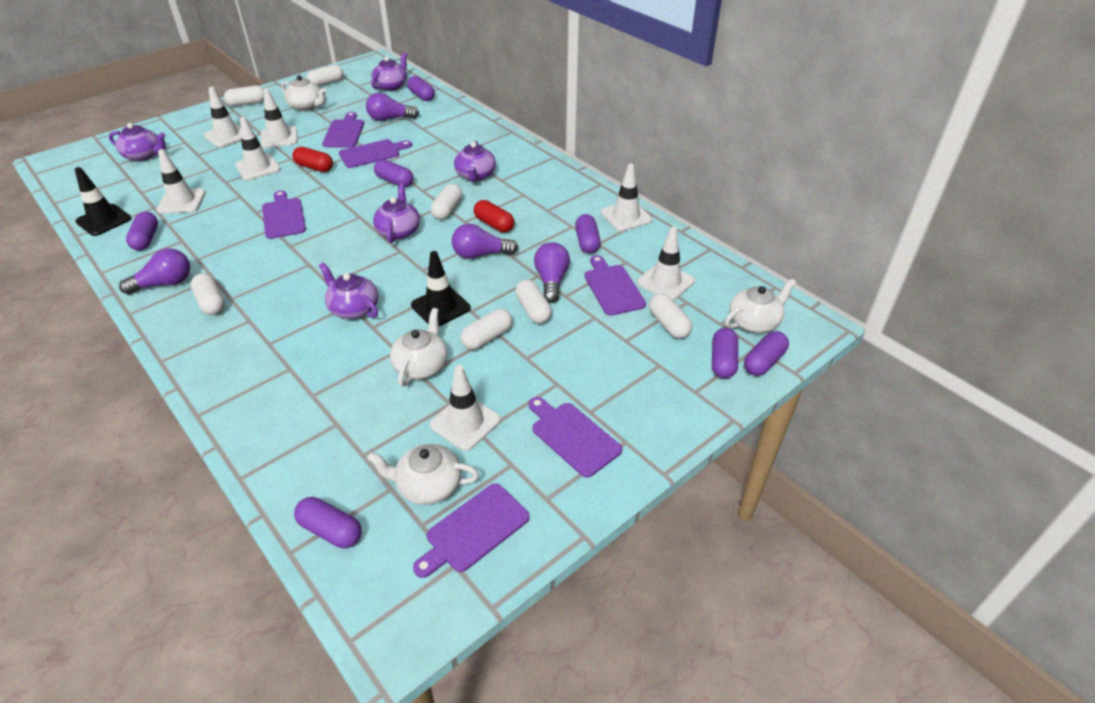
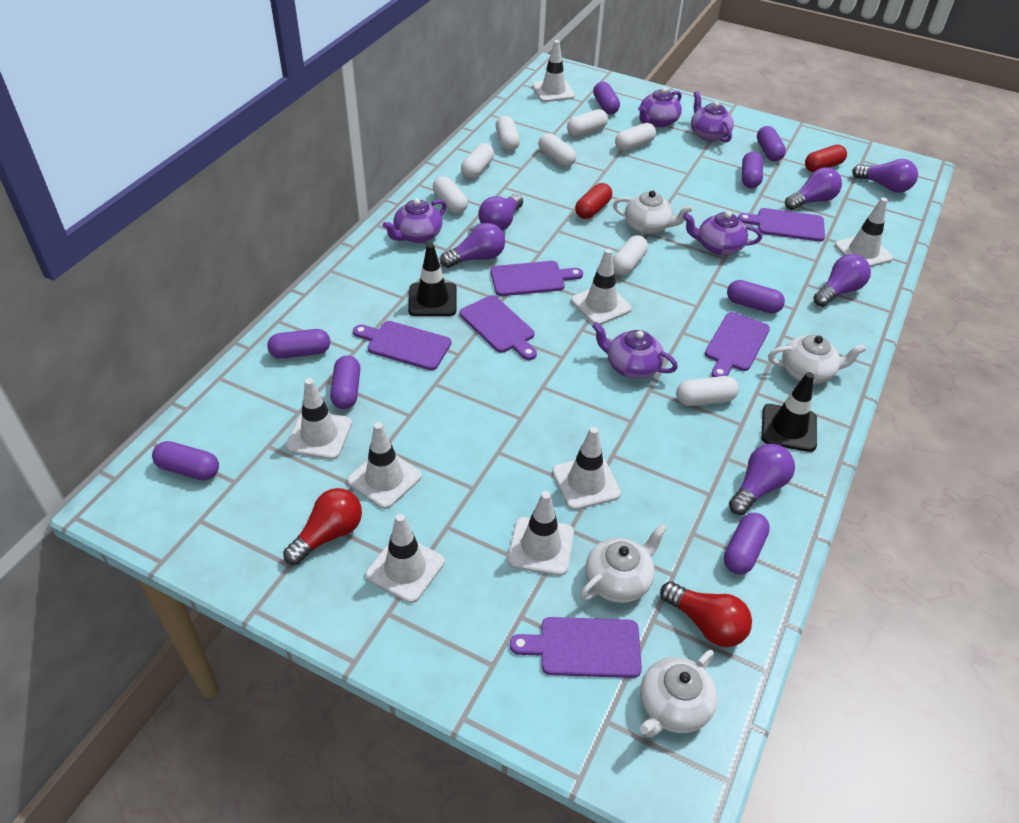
purple capsule: [126,212,158,251] [294,497,362,548] [374,159,413,187] [407,76,435,101] [575,214,601,253] [712,328,738,378] [744,331,789,376] = 7 -> [152,441,219,480] [267,329,330,359] [330,356,360,409] [593,82,620,114] [724,513,770,574] [727,280,785,314] [742,151,763,188] [757,126,786,162] = 8
purple light bulb: [119,248,190,295] [366,92,419,121] [452,224,518,259] [534,242,570,303] = 4 -> [440,223,505,268] [478,194,523,231] [729,444,795,515] [785,167,842,210] [813,254,871,307] [852,159,918,193] = 6
red light bulb: none = 0 -> [283,488,362,565] [660,581,752,647] = 2
white capsule: [191,273,225,315] [224,86,264,106] [306,65,344,87] [431,184,462,220] [461,309,512,350] [515,279,552,324] [649,294,692,339] = 7 -> [433,176,468,214] [461,143,494,179] [496,116,520,151] [538,133,576,167] [567,109,608,137] [613,235,648,275] [615,123,656,151] [676,376,739,406] = 8
white traffic cone: [157,149,206,213] [204,87,241,147] [235,117,281,180] [261,88,298,148] [430,365,501,451] [601,164,652,231] [637,227,695,301] = 7 -> [286,378,352,460] [347,422,421,509] [365,513,445,603] [508,491,574,576] [532,40,575,102] [552,427,621,510] [571,249,632,325] [835,197,893,267] = 8

